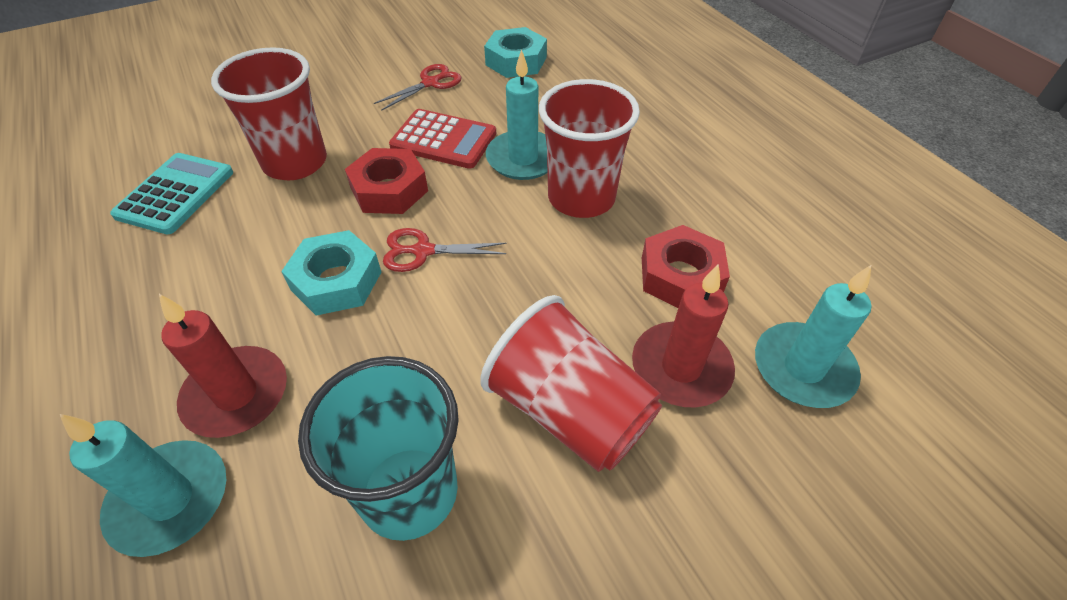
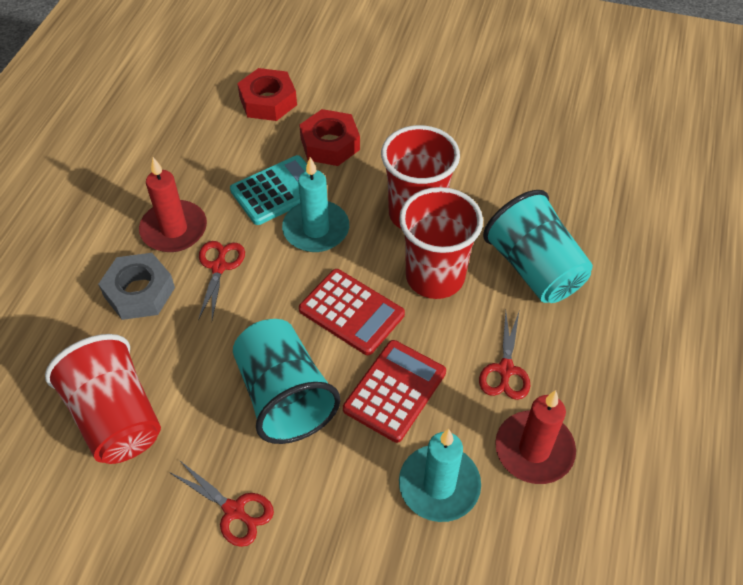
grey nut: none = 0 -> [98,253,175,320] = 1
red calculator: [389,109,496,169] = 1 -> [299,269,405,355] [343,340,446,443] = 2
red scissors: [374,64,462,111] [383,228,507,272] = 2 -> [169,460,274,547] [198,241,245,321] [479,311,530,400] = 3
turquoise candle: [60,414,226,557] [486,49,548,180] [755,265,871,408] = 3 -> [282,157,349,252] [399,429,481,522] = 2
turquoise cup: [298,356,459,541] = 1 -> [233,319,340,444] [483,190,593,303] = 2
turquoise nut: [281,230,381,316] [484,27,547,78] = 2 -> none = 0

